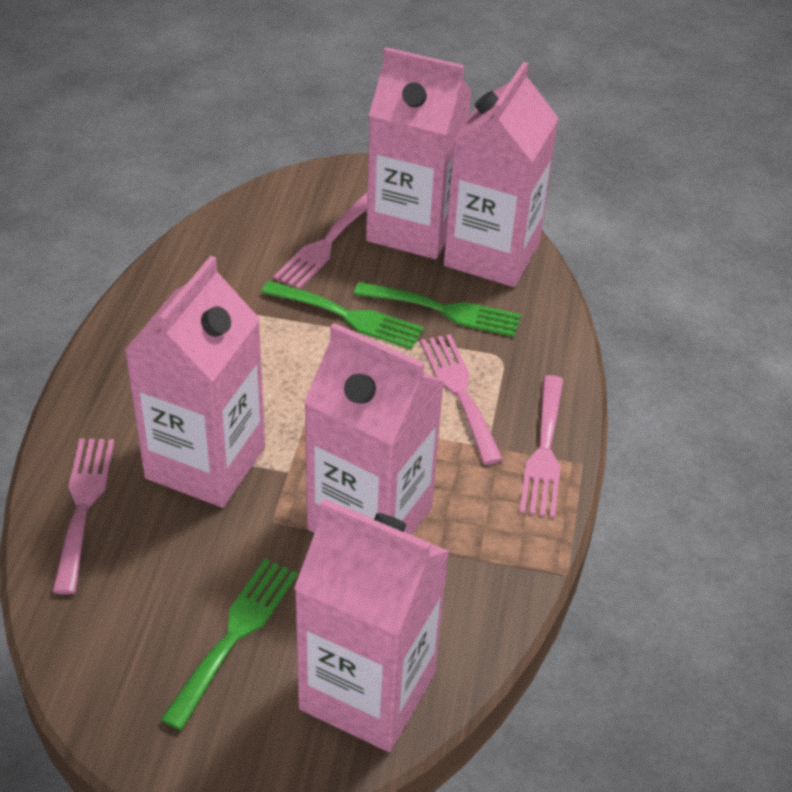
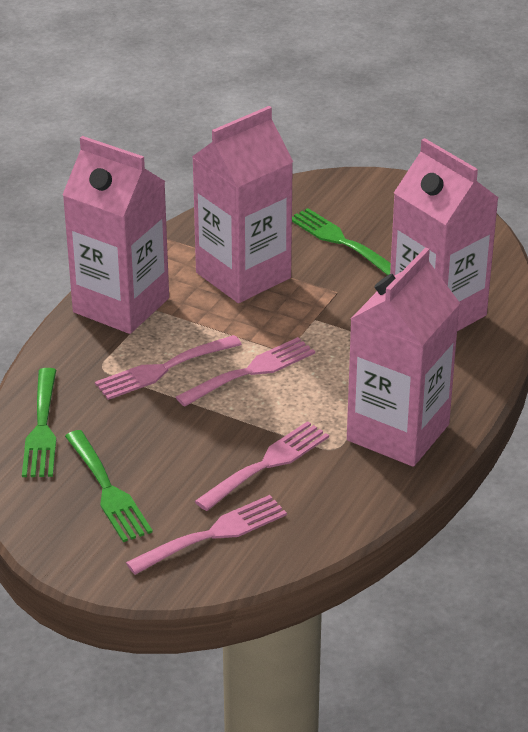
pink carton: [124,256,265,508] [294,499,449,752] [304,323,445,535] [366,47,472,259] [444,62,559,287] = 5 -> [62,136,169,334] [192,106,293,303] [347,247,460,467] [390,138,499,331] = 4

